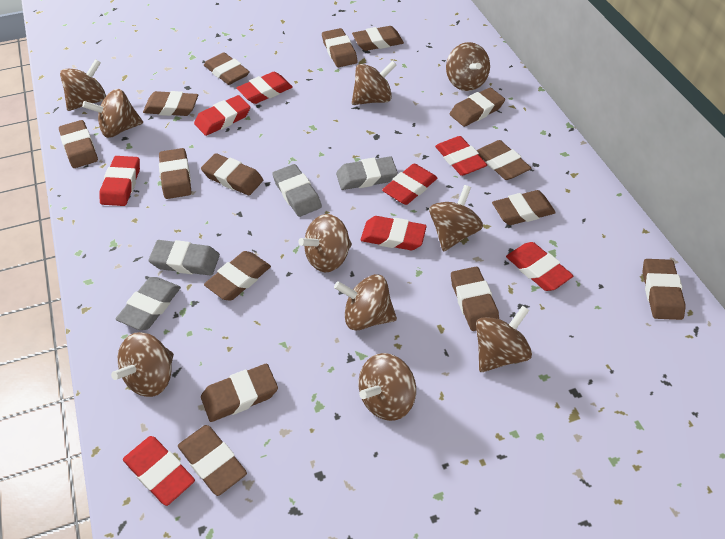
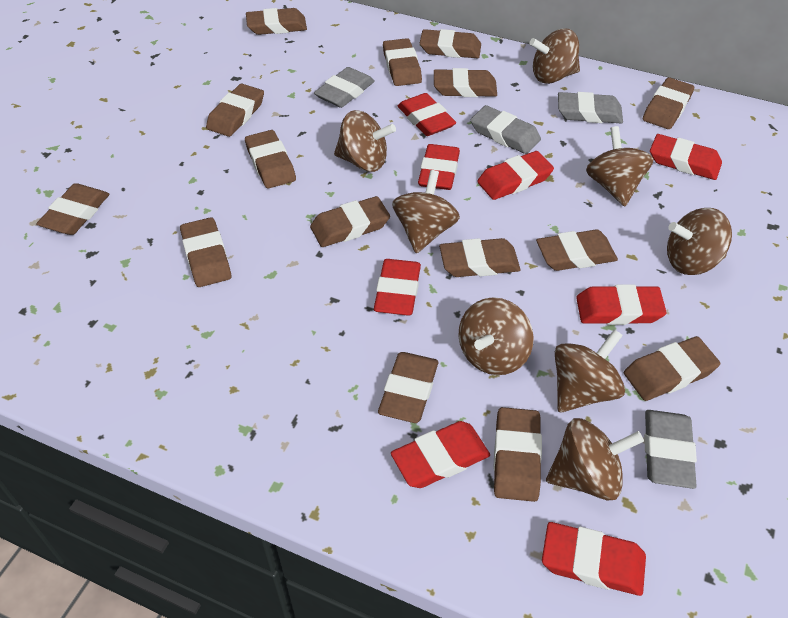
brown spinning top: [60,59,106,111] [82,89,143,138] [111,332,174,397] [299,214,352,272] [334,274,397,331] [352,61,397,105] [359,353,416,421] [429,185,483,251] [446,42,490,91] [476,306,532,372] = 10 -> [334,110,396,172] [392,170,460,253] [459,297,534,375] [529,29,580,84] [546,418,644,501] [555,329,625,412] [586,126,654,206] [667,208,732,275] = 8

